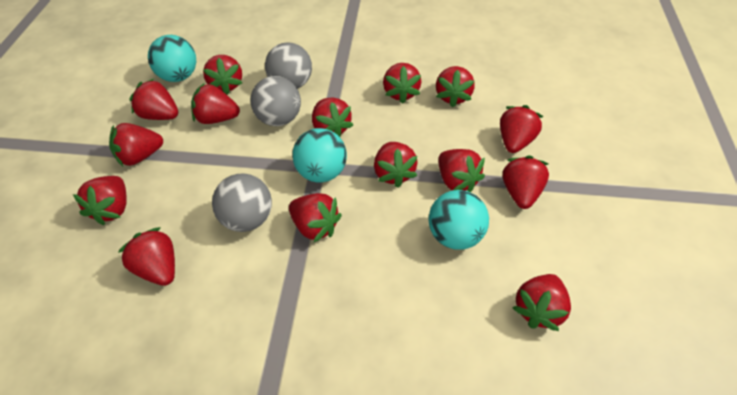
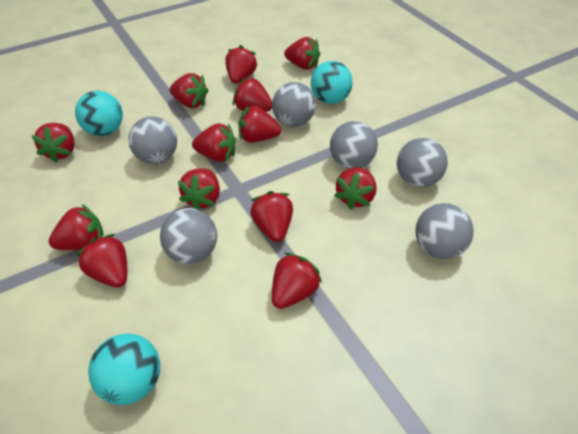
grey ball: [212,174,272,232] [251,76,301,126] [265,42,312,89] = 3 -> [128,116,177,164] [160,208,217,264] [272,82,316,127] [330,121,378,169] [397,138,448,187] [415,203,474,259] = 6
red strawberry: [73,176,127,225] [109,123,163,166] [118,227,175,286] [129,79,178,120] [191,84,240,124] [203,55,242,95] [289,193,342,242] [312,98,353,137] [374,142,418,188] [383,63,421,104] [436,66,475,107] [438,149,485,192] [500,105,544,153] [503,155,549,209] [513,274,571,331] = 15 -> [32,123,75,163] [48,204,104,250] [76,234,127,288] [169,73,209,108] [178,168,220,210] [192,123,236,162] [225,45,257,84] [233,77,272,112] [238,105,281,143] [250,191,293,242] [272,253,322,309] [284,37,320,70] [334,167,377,210] = 13

